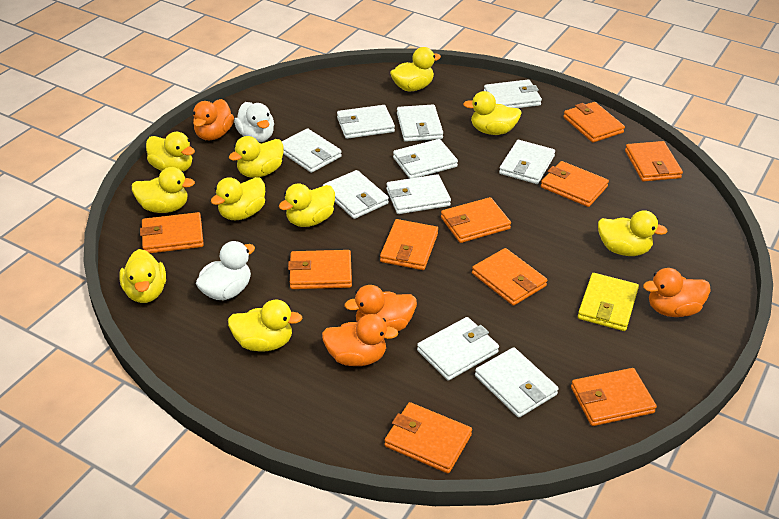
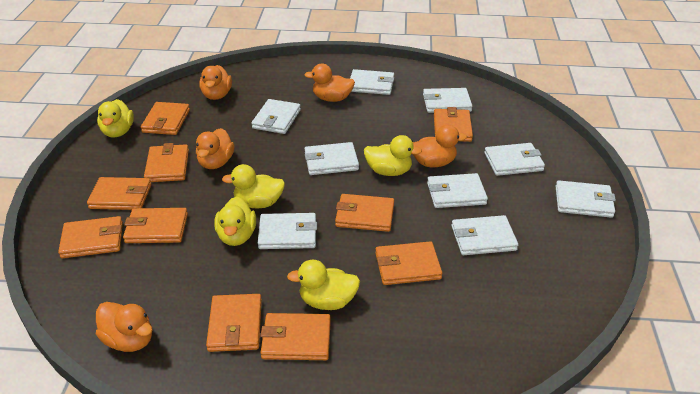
orange duck: [193,99,234,140] [322,314,399,366] [344,285,417,331] [643,268,711,317] = 4 -> [96,302,153,352] [196,128,235,169] [199,65,232,100] [304,64,355,102] [413,125,467,167] = 5
white duck: [196,241,255,300] [234,102,274,142] = 2 -> none = 0
white wallet: [281,129,342,173] [323,170,389,219] [337,105,395,139] [386,174,451,214] [393,139,458,179] [397,104,443,142] [417,317,499,380] [475,347,559,418] [484,79,542,108] [499,140,555,184] = 10 -> [251,99,301,134] [258,213,317,249] [305,142,359,175] [350,69,394,95] [423,88,472,113] [427,173,488,208] [452,215,518,255] [484,143,545,176] [556,180,616,218] = 9
yellow duck: [119,249,166,303] [132,167,195,213] [146,132,195,171] [211,177,265,220] [228,300,303,351] [229,136,284,178] [279,183,335,227] [390,47,441,91] [463,91,522,135] [598,210,668,256] = 10 -> [97,99,134,138] [214,196,256,246] [222,164,285,208] [287,260,360,310] [364,135,422,176] = 5
yellow wallet: [578,273,639,331] = 1 -> none = 0

